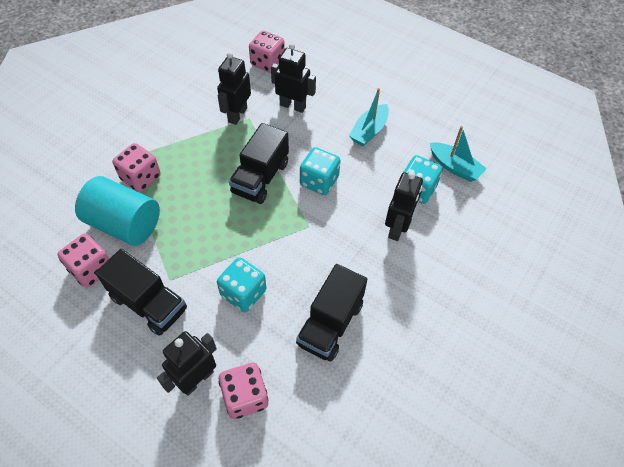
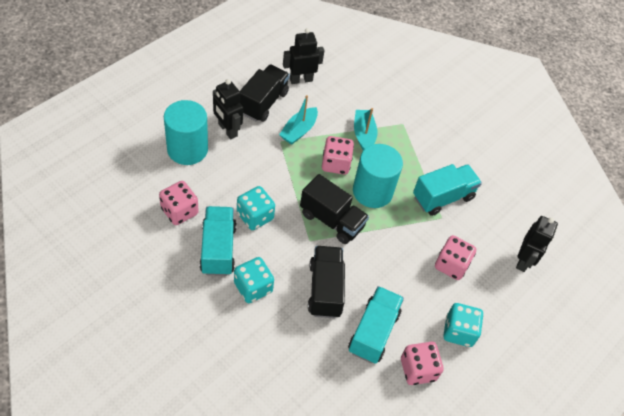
black robot: [157,331,217,396] [217,52,251,125] [271,43,316,113] [385,172,423,241] = 4 -> [213,79,243,139] [283,28,324,84] [516,216,558,272] = 3
turquoise cylinder: [75,176,160,246] = 1 -> [164,100,208,165] [353,144,403,208] = 2
turquoise truck: none = 0 -> [200,206,236,276] [348,286,404,364] [413,164,482,216] = 3

